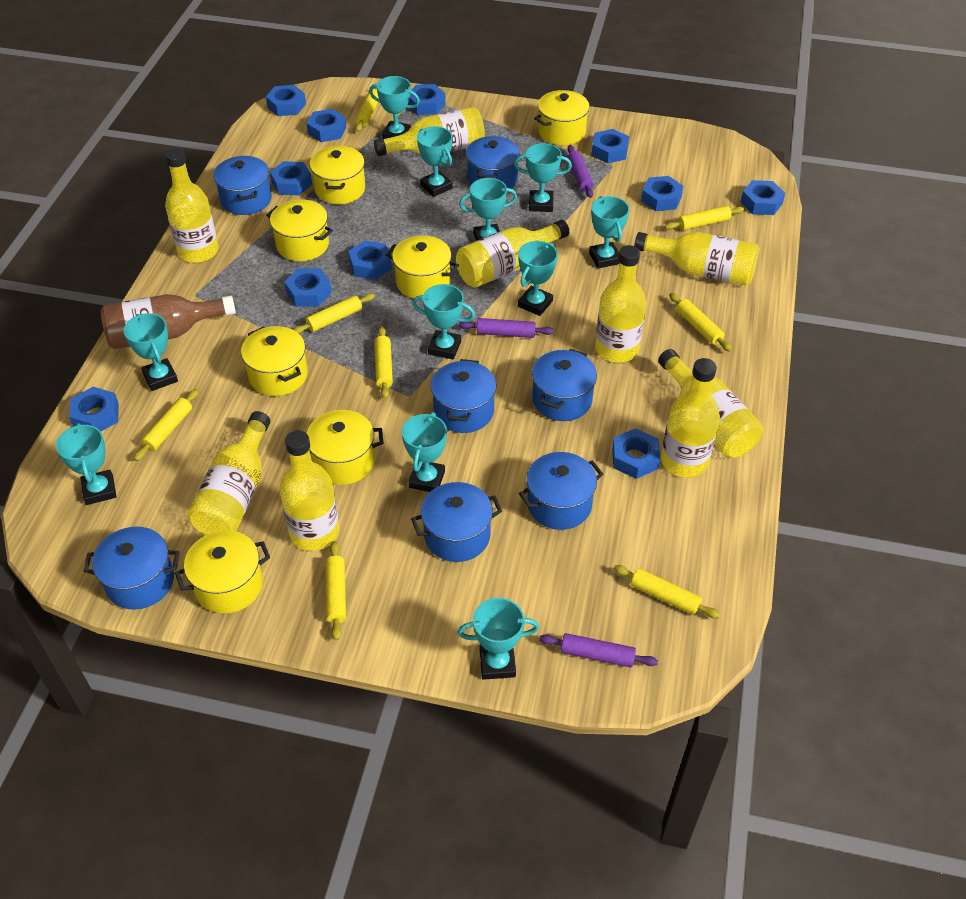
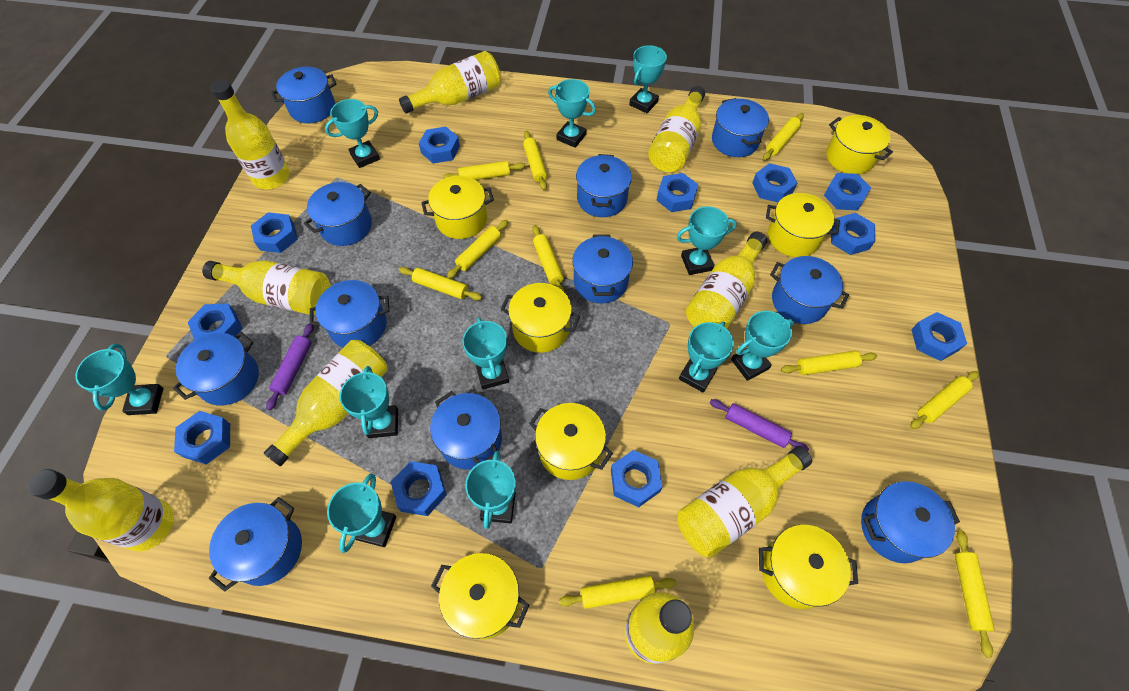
blue pot: [84,527,180,610] [213,156,272,215] [411,482,502,562] [431,359,496,433] [466,136,520,189] [519,452,603,530] [532,349,597,421] = 7 -> [173,332,259,405] [209,497,302,592] [271,67,336,123] [304,182,372,246] [310,280,390,348] [430,391,502,469] [572,234,633,303] [576,154,632,217] [712,98,769,157] [770,256,849,324] [861,481,960,563] = 11
brown bottle: [100,294,236,349] = 1 -> none = 0
purple rolling pin: [459,318,554,338] [539,633,658,668] [567,145,593,198] = 3 -> [266,323,314,410] [709,399,809,452] = 2
yellow rolling pin: [134,389,199,461] [293,293,375,334] [325,541,346,641] [355,87,379,132] [374,326,393,399] [613,565,720,618] [665,206,744,231] [669,293,732,352] = 8 -> [399,267,482,300] [443,161,525,180] [447,220,508,279] [523,131,547,190] [532,225,565,292] [559,576,676,609] [763,113,804,160] [781,351,877,375] [910,371,979,429] [955,530,995,657] = 10

